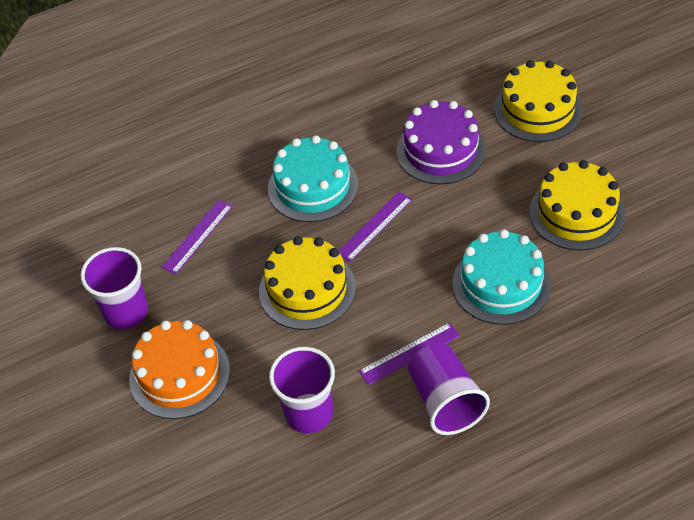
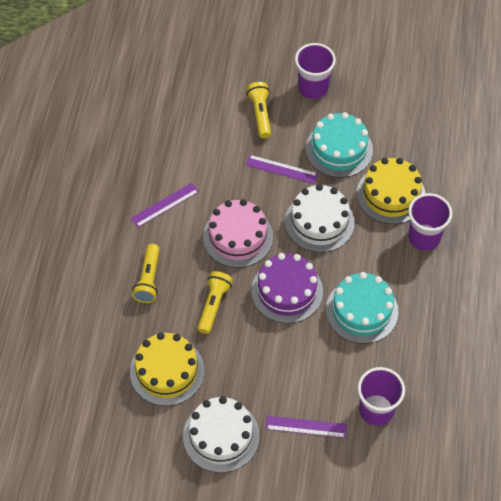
orange cake: [129,320,230,419] = 1 -> none = 0
pink cake: none = 0 -> [203,199,273,268] = 1
white cake: none = 0 -> [183,396,259,473] [285,184,355,253] = 2
yellow cake: [259,236,356,330] [494,60,583,142] [530,160,625,251] = 3 -> [130,332,204,406] [357,158,425,224] = 2
yellow flashlight: none = 0 -> [132,244,160,303] [197,271,233,334] [246,82,271,138] = 3

